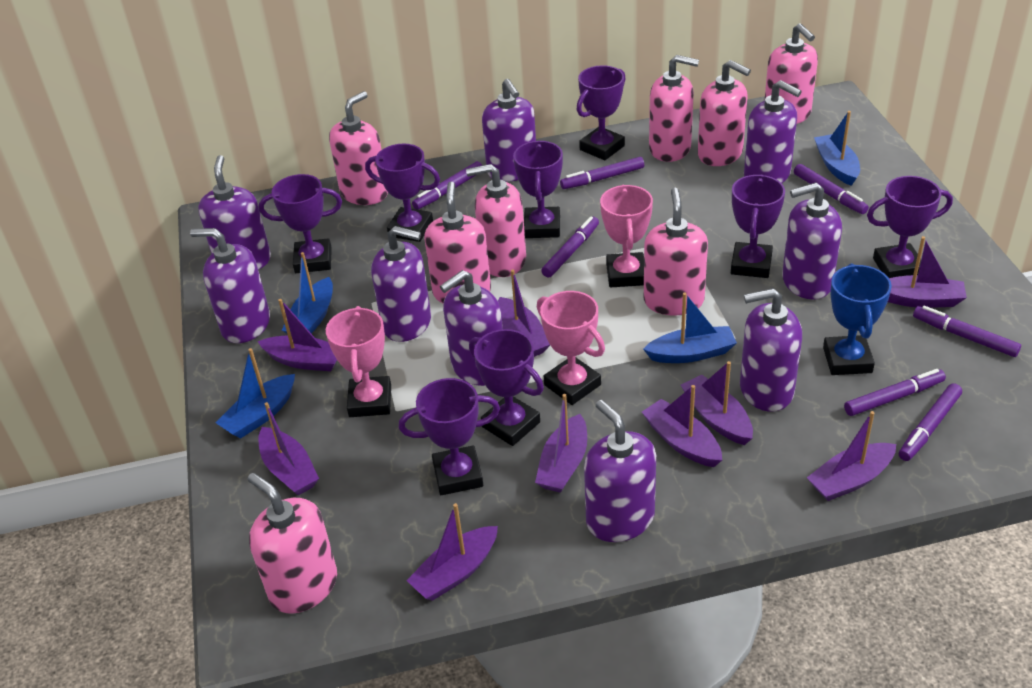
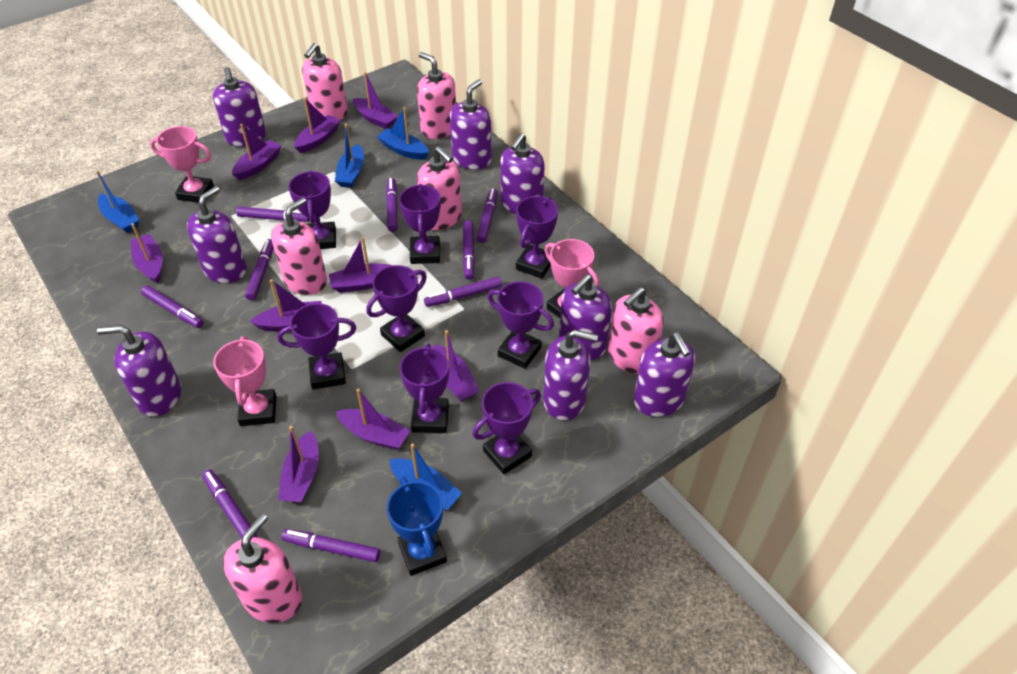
pink soap dispenser: [248,473,337,614] [329,91,388,205] [424,182,491,304] [466,164,526,277] [644,188,708,315] [649,55,699,162] [698,60,751,166] [764,23,818,124] = 8 -> [223,514,302,623] [271,197,327,295] [302,43,348,120] [417,52,456,139] [417,146,462,230] [608,287,664,374] = 6
purple marker: [412,161,483,210] [541,216,599,278] [560,157,644,189] [794,164,869,214] [844,369,946,416] [899,383,962,461] [913,306,1021,357] = 7 -> [141,286,204,328] [202,469,258,538] [236,207,310,222] [245,239,274,300] [281,529,380,562] [386,178,398,232] [424,277,502,307] [463,220,475,280] [477,188,498,243] = 9
purple soap dispenser: [190,228,270,343] [198,155,271,270] [371,226,431,342] [440,270,503,386] [482,79,536,182] [584,400,656,542] [740,288,802,412] [744,80,802,183] [782,182,842,299] = 9 -> [97,325,181,417] [187,186,247,283] [213,67,266,147] [450,79,492,170] [501,133,545,214] [543,330,598,421] [559,274,612,360] [634,332,695,417] = 8

